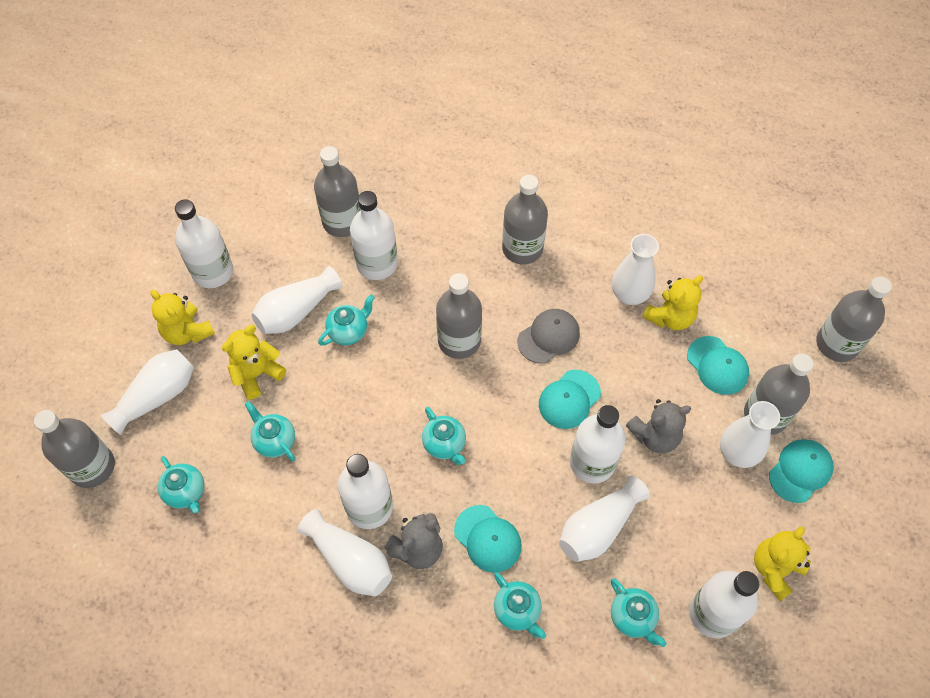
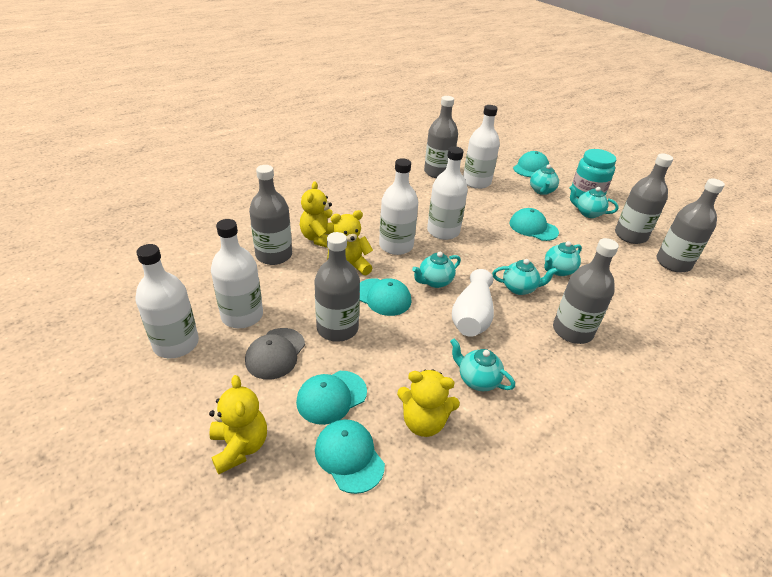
grey teddy bear: [385,513,443,569] [626,399,691,453] = 2 -> none = 0
turquoise cap: [454,505,522,573] [539,370,601,429] [687,336,749,395] [769,439,834,503] = 4 -> [296,371,367,425] [315,419,385,494] [360,278,411,316] [510,208,559,241] [513,151,549,177] = 5
turquoise jar: none = 0 -> [572,149,616,198] = 1
white vase: [101,349,194,435] [251,266,343,334] [298,509,392,596] [559,475,650,562] [612,234,659,305] [720,401,780,468] = 6 -> [452,269,494,337] = 1

